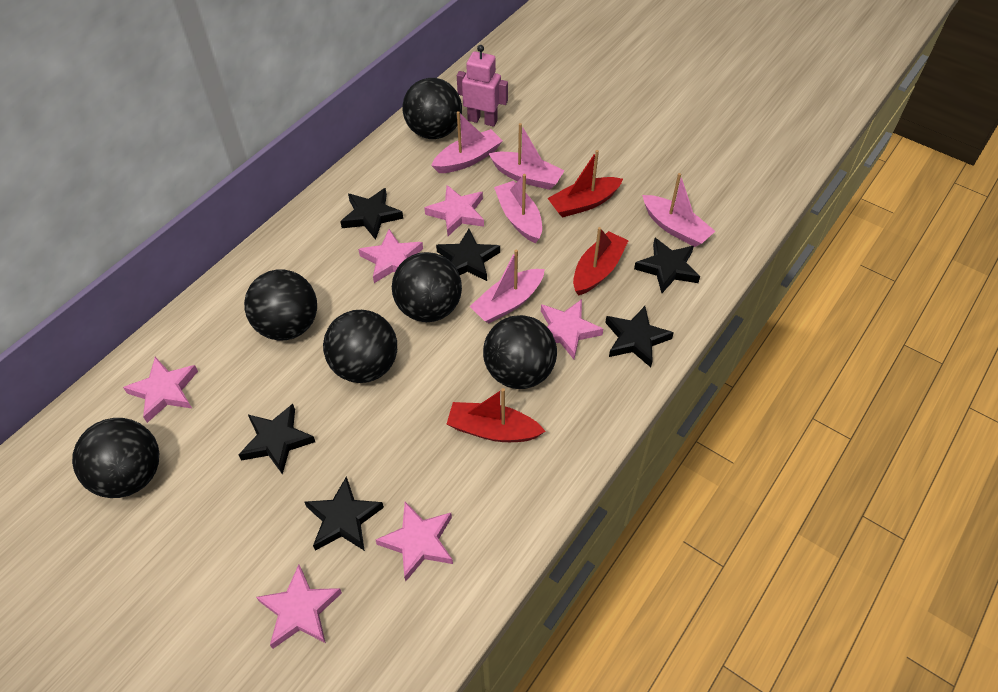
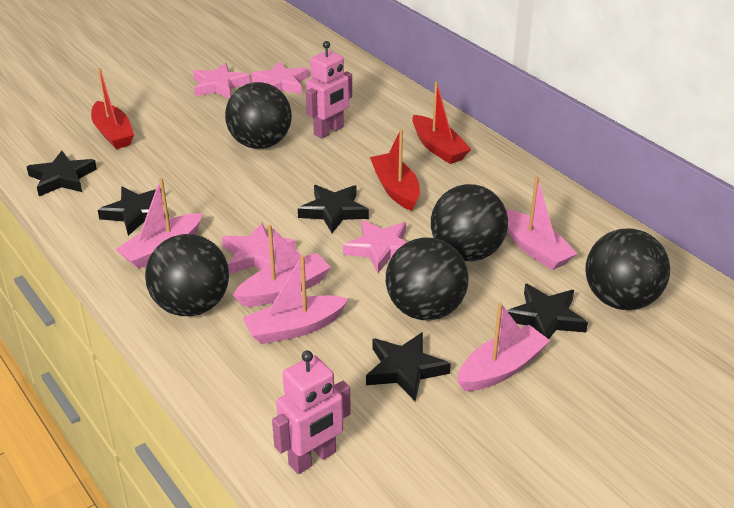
black ball: [72,418,159,498] [244,270,317,341] [323,310,397,383] [392,252,462,322] [403,78,462,139] [483,315,557,389] = 6 -> [145,234,229,316] [225,82,292,149] [386,237,469,320] [431,184,508,261] [585,228,670,310] = 5
black star: [238,404,315,475] [305,476,384,551] [340,188,403,240] [436,229,500,281] [605,306,674,367] [634,238,700,293] = 6 -> [27,151,97,196] [98,187,169,236] [298,185,369,233] [366,332,451,401] [507,284,588,339] = 5
pink robot: [457,45,508,127] = 1 -> [272,350,351,474] [306,41,352,139] = 2
pink star: [123,357,198,423] [256,564,342,649] [358,229,423,283] [376,502,453,581] [424,185,484,236] [541,299,603,359] = 6 -> [193,63,250,98] [222,223,296,274] [251,61,309,94] [343,220,407,273] = 4

